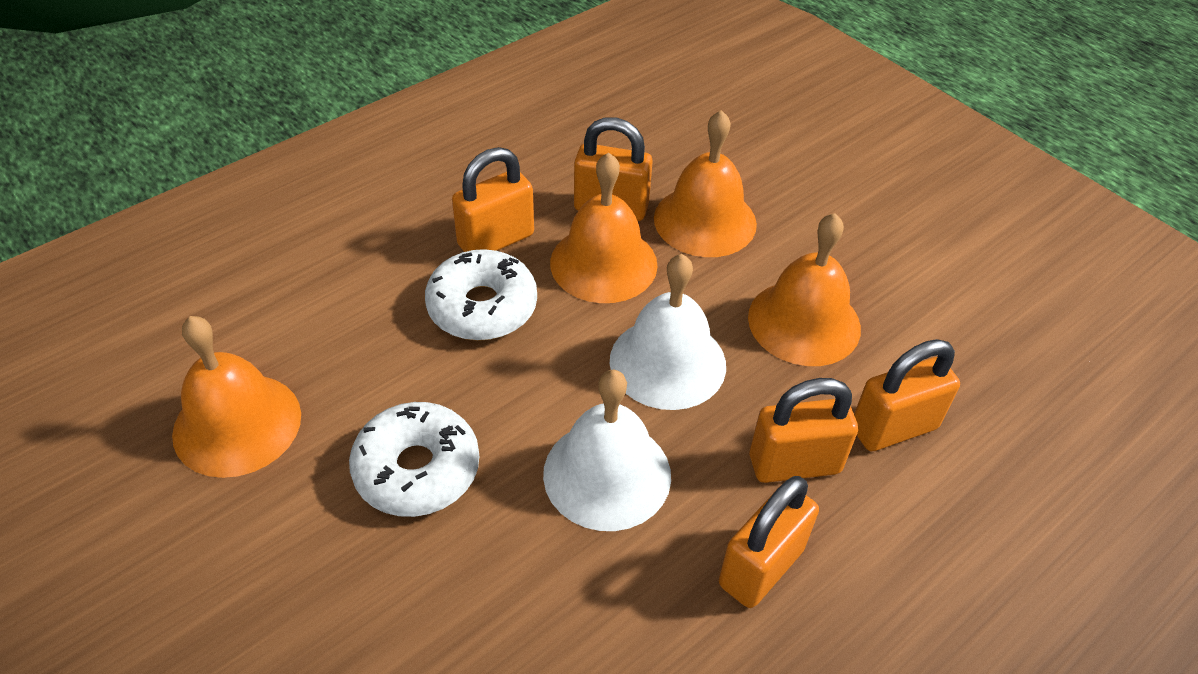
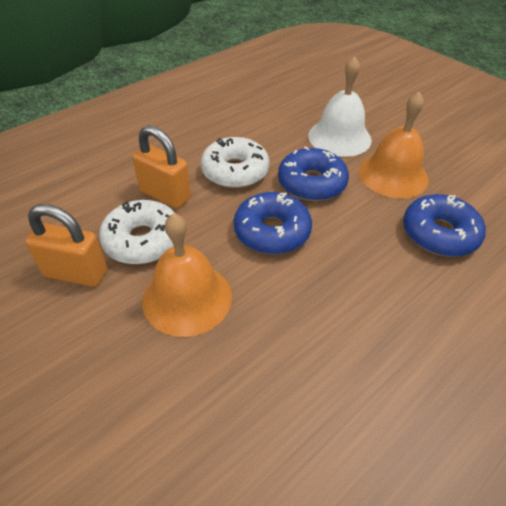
blue donut: none = 0 -> [234,192,312,254] [278,146,349,201] [403,194,486,257] = 3
orange bell: [172,316,301,478] [550,152,658,303] [654,110,757,257] [748,213,861,366] = 4 -> [142,213,232,337] [359,92,428,198] = 2
orange padlock: [452,147,534,252] [574,118,653,221] [719,476,819,608] [750,378,858,483] [854,339,960,451] = 5 -> [25,204,107,287] [132,125,191,208] = 2
white bell: [543,370,671,531] [610,254,726,410] = 2 -> [308,56,372,157] = 1

